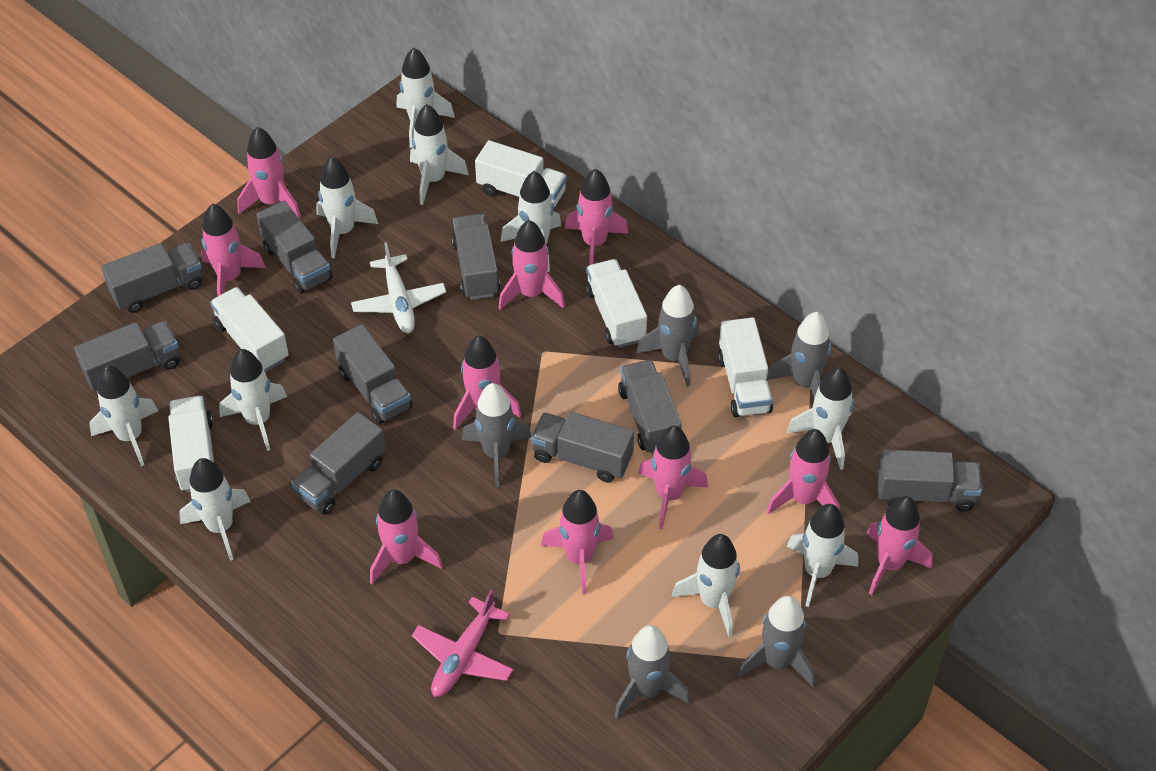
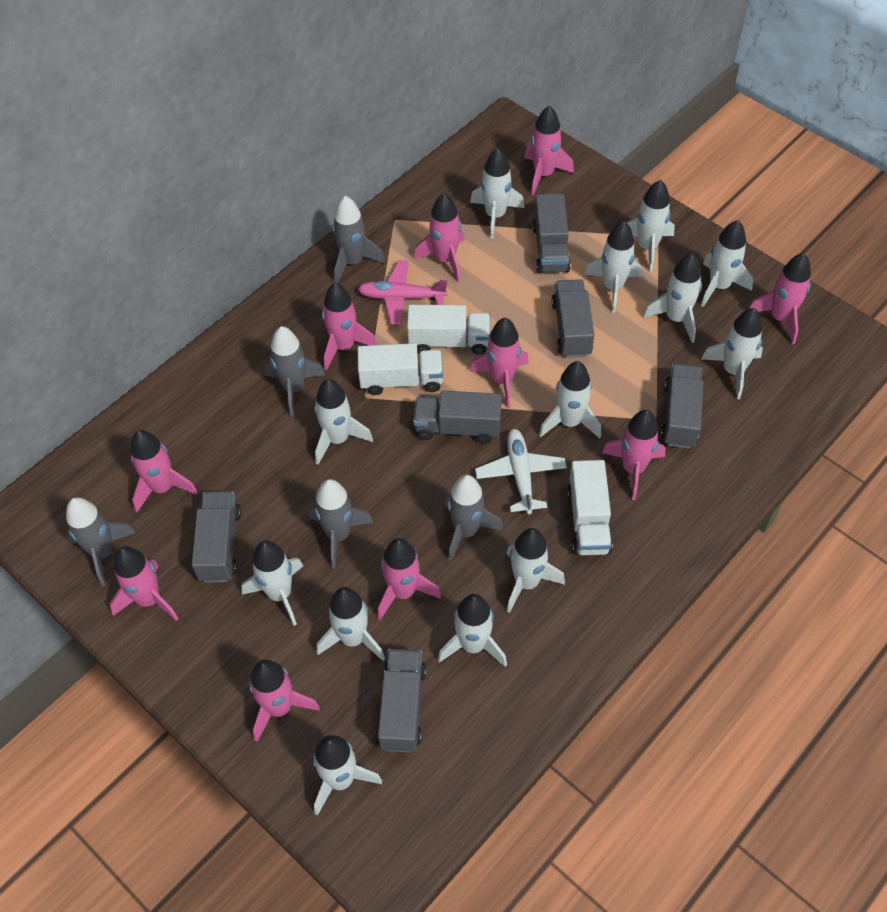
grey truck: [74,321,179,391] [101,243,202,313] [256,201,332,294] [291,412,386,515] [333,324,412,424] [452,214,500,300] [531,412,634,482] [618,360,682,454] [877,449,982,512] = 9 -> [192,491,241,583] [378,649,426,752] [413,391,502,443] [532,194,571,273] [551,279,594,358] [661,364,703,449] = 6
white rocket: [89,366,158,467] [179,458,251,561] [219,349,287,451] [316,156,378,259] [397,47,455,148] [410,104,469,205] [500,171,561,272] [672,534,740,637] [787,367,854,470] [787,504,858,607] = 10 -> [242,540,303,625] [313,735,382,816] [314,379,373,464] [316,587,385,661] [438,594,507,667] [470,148,524,239] [507,528,565,613] [539,361,601,438] [584,221,642,313] [627,180,675,272] [643,254,702,343] [701,220,753,307] [701,308,763,399] = 13
white truck: [168,396,217,492] [210,287,289,372] [475,140,567,207] [585,259,647,348] [718,317,773,417] = 5 -> [358,343,443,395] [407,305,490,355] [567,460,613,555] = 3

